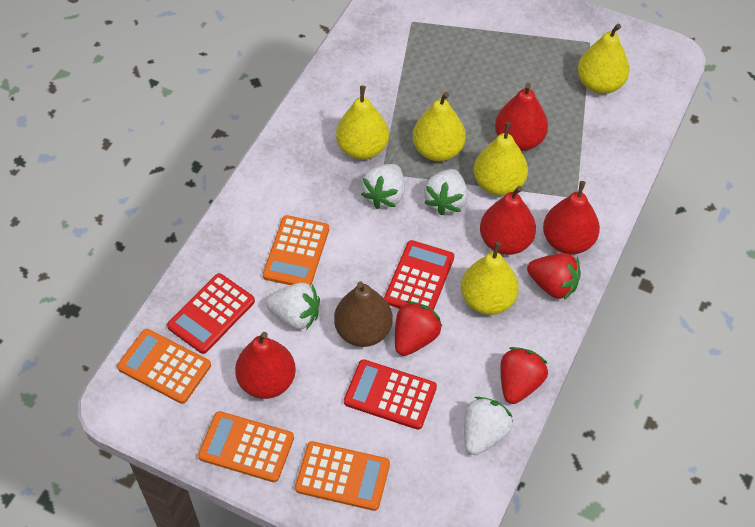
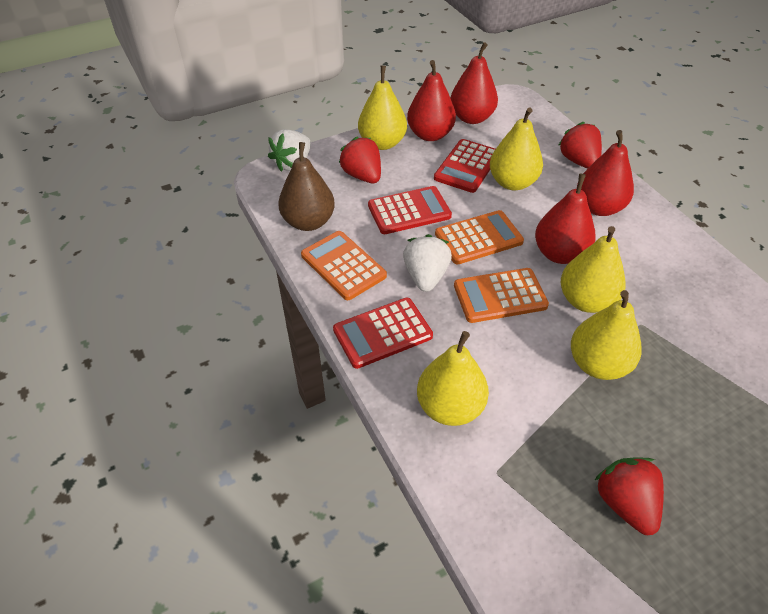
orange calculator: [117,329,211,404] [198,411,294,482] [263,215,329,285] [295,441,390,511] = 4 -> [301,231,387,300] [435,210,524,265] [454,268,549,323] = 3
white strawberry: [266,282,320,330] [361,164,405,209] [424,169,468,215] [464,397,513,455] = 4 -> [268,129,311,172] [403,234,452,292] = 2

